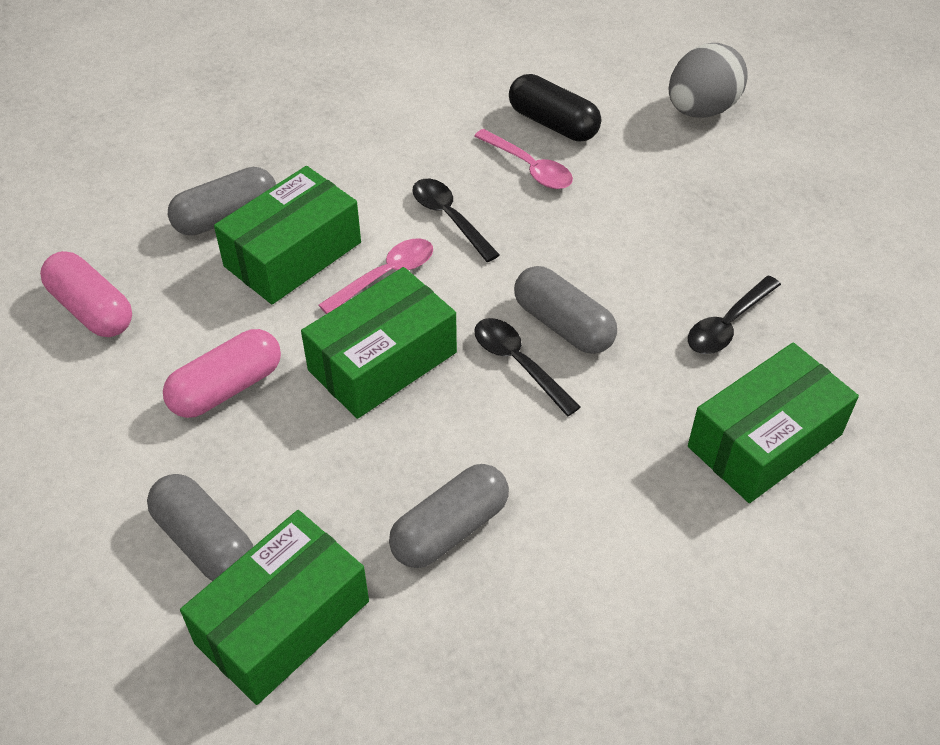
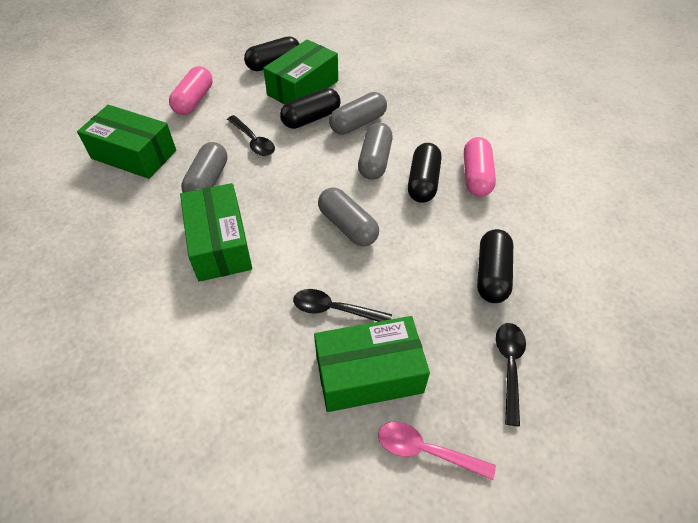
black capsule: [509,74,601,142] = 1 -> [244,36,300,71] [280,88,341,129] [408,143,441,203] [477,229,513,303] = 4
grey egg: [669,43,747,118] = 1 -> none = 0
pink spoon: [319,238,433,314] [474,129,573,189] = 2 -> [378,422,496,480] = 1

